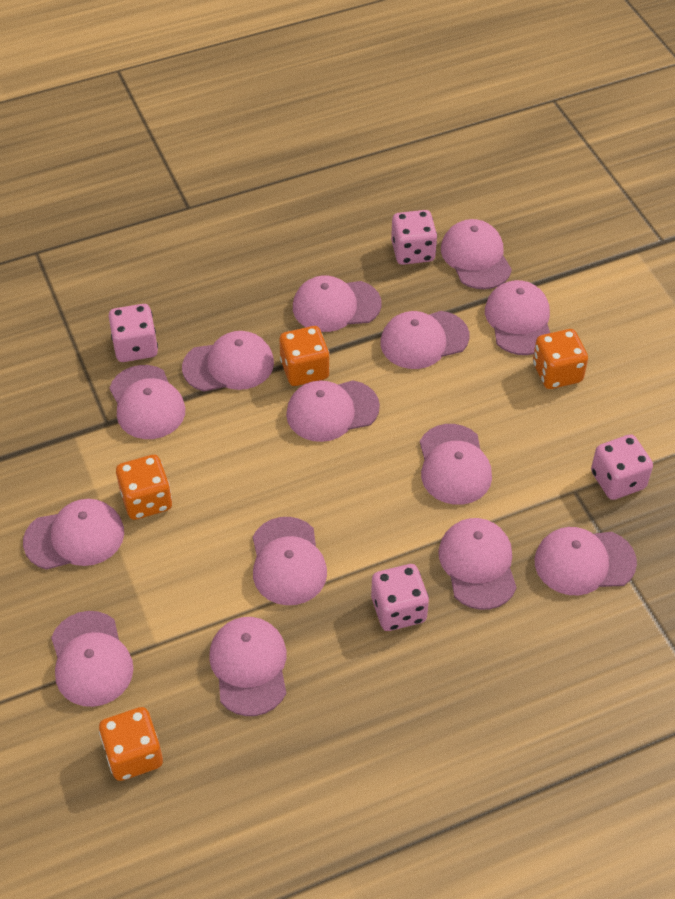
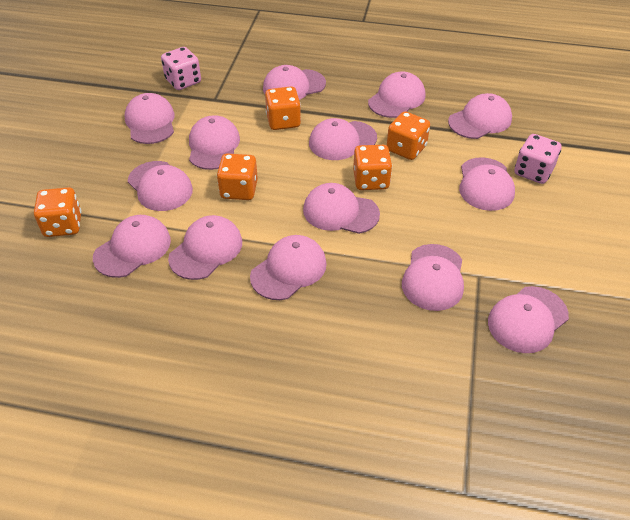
orange dice: [99,707,163,781] [116,455,172,520] [279,326,330,386] [533,329,588,389] = 4 -> [34,187,82,237] [217,153,258,200] [265,86,301,130] [353,145,392,190] [387,111,430,160] = 5
pink dice: [109,304,158,362] [371,564,429,631] [391,210,437,265] [591,434,653,500] = 4 -> [161,47,201,90] [514,134,562,184] = 2

